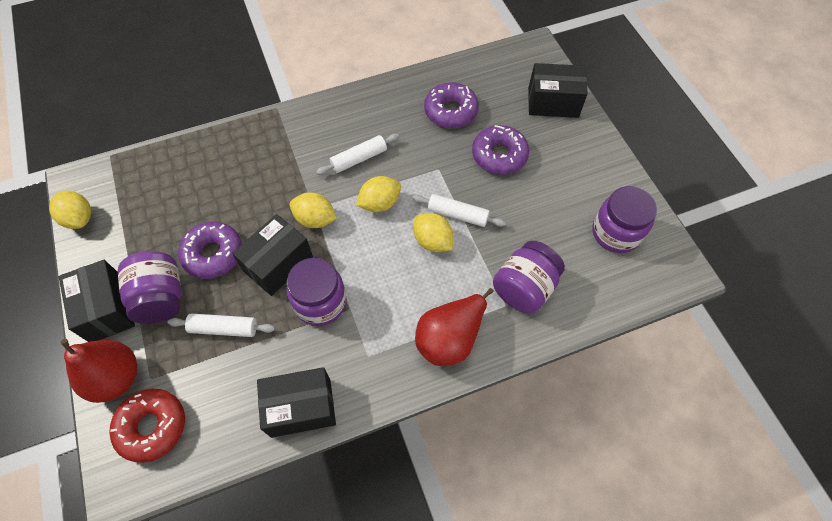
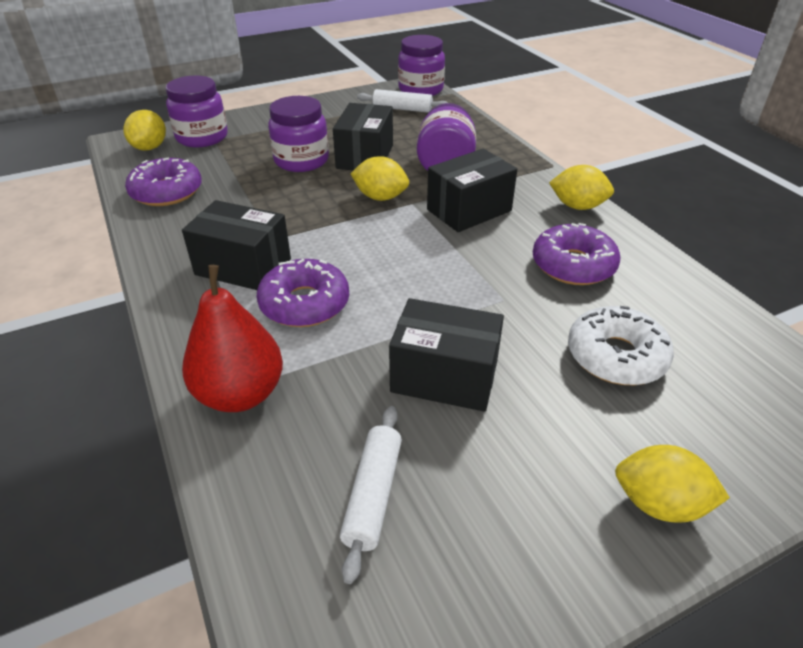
red donut: [109,389,185,463] = 1 -> none = 0
red pear: [61,339,137,403] [415,288,494,366] = 2 -> [182,265,283,412] = 1
white donut: none = 0 -> [568,306,674,385] = 1
white rolling pin: [168,313,275,337] [316,134,399,175] [412,194,506,227] = 3 -> [340,406,402,584] [357,89,448,113] = 2

